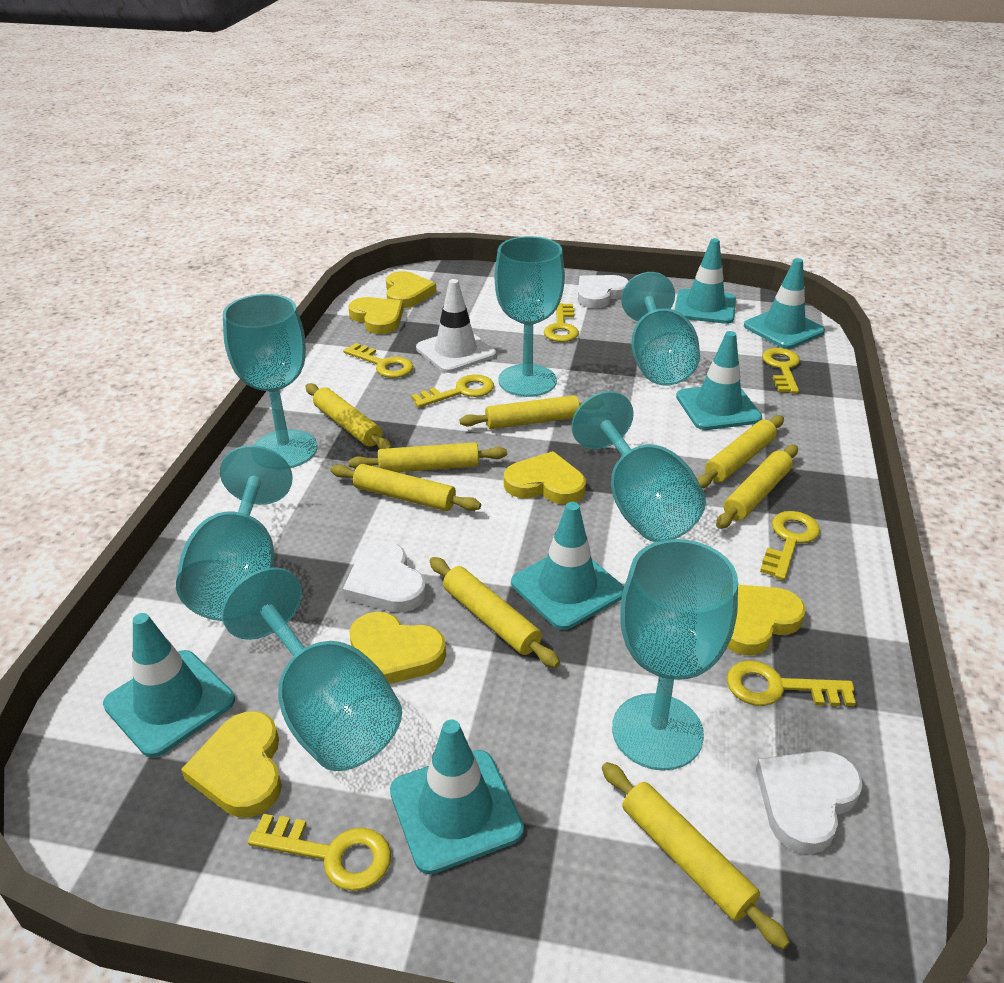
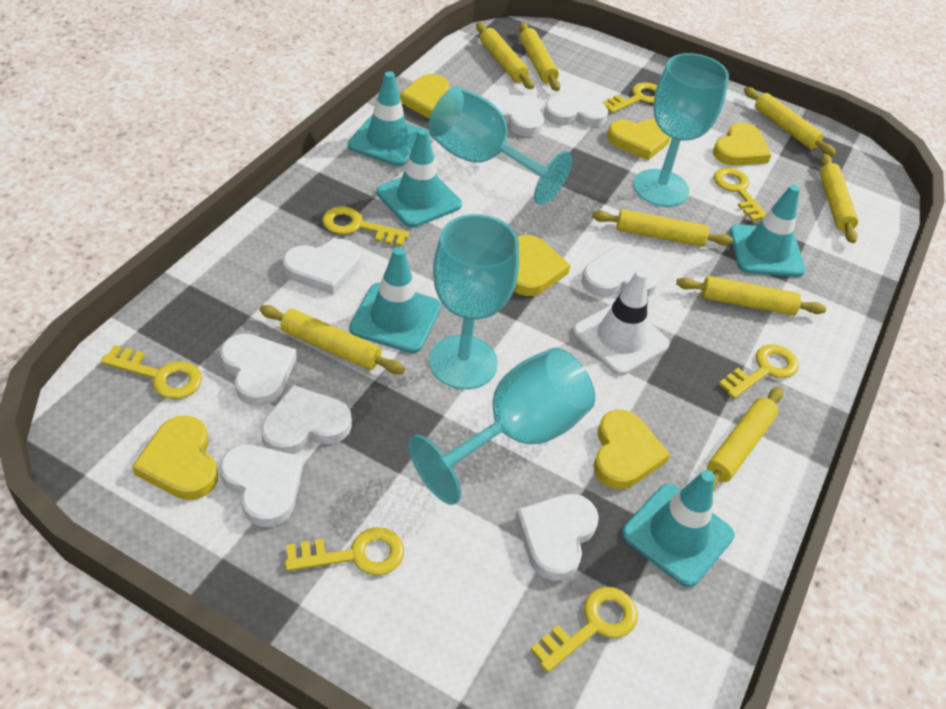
turquoise goblet: [176,445,293,621] [222,567,402,771] [223,294,317,468] [495,236,565,397] [571,391,706,542] [612,539,738,771] [621,272,700,385] = 7 -> [408,348,595,505] [428,87,573,205] [429,214,519,389] [633,53,729,207] = 4
turquoise traffic cone: [103,613,235,758] [390,720,524,874] [511,502,624,630] [674,238,736,324] [676,331,762,430] [744,258,825,349] = 6 -> [348,71,422,166] [349,247,441,353] [376,129,462,227] [622,470,734,587] [729,185,805,277] = 5
white heart: [343,541,426,613] [578,275,629,308] [756,751,863,854] = 3 -> [220,334,297,406] [220,445,304,527] [261,385,352,454] [283,239,361,295] [487,95,543,137] [515,494,599,581] [544,88,608,127] [582,246,658,297] = 8

